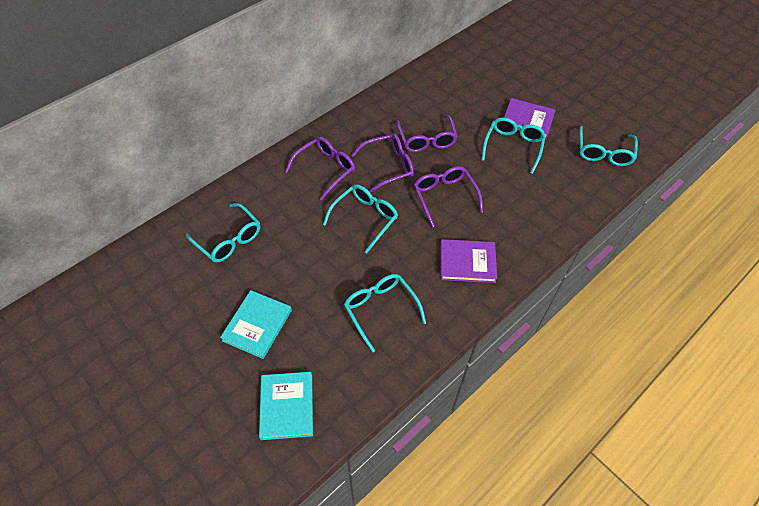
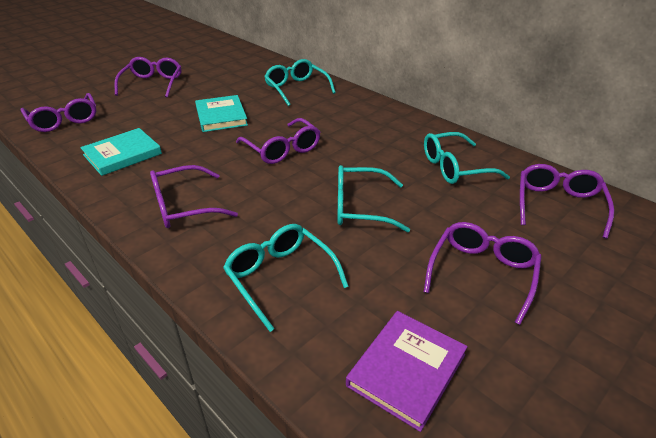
purple book: [440,239,497,283] [504,98,555,139] = 2 -> [346,311,468,432] = 1
purple glasses: [285,137,355,200] [351,134,414,193] [396,114,458,152] [414,166,483,228] = 4 -> [21,93,96,132] [115,57,181,98] [150,165,238,228] [236,118,320,164] [424,222,542,325] [520,164,614,239] = 6
turquoise glasses: [185,203,260,263] [323,185,398,254] [344,274,426,353] [481,117,546,174] [579,126,638,166] = 5 -> [223,224,349,332] [264,59,336,106] [337,165,410,232] [424,132,510,184] = 4

